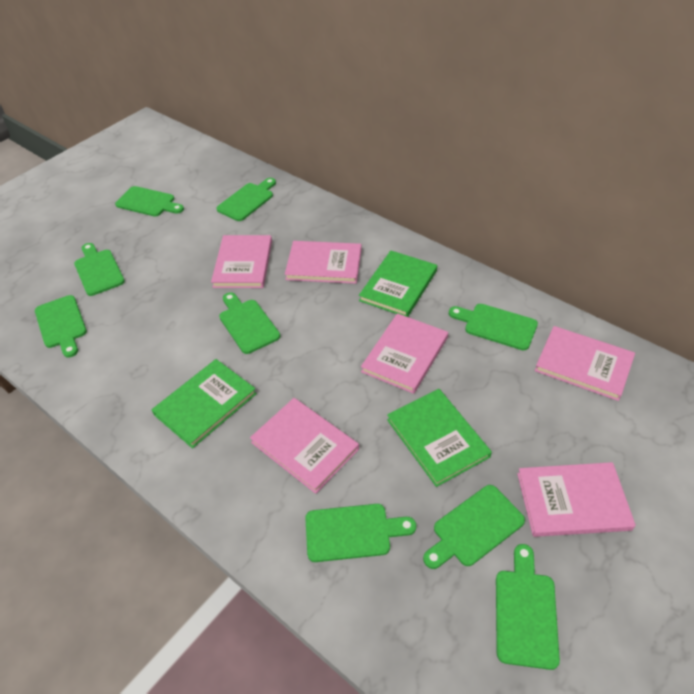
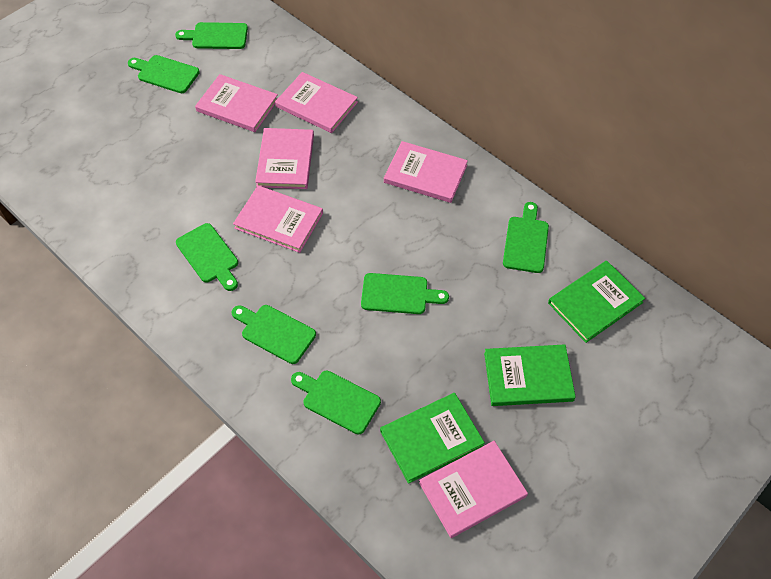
green cutting board: [35,295,87,357] [74,243,125,296] [115,186,184,217] [216,178,276,221] [219,292,280,354] [305,504,416,562] [423,485,525,569] [449,304,538,350] [496,544,560,670] = 9 -> [128,55,200,93] [175,22,248,49] [176,223,238,291] [232,305,316,364] [291,371,381,434] [361,273,449,314] [503,202,549,273] = 7

